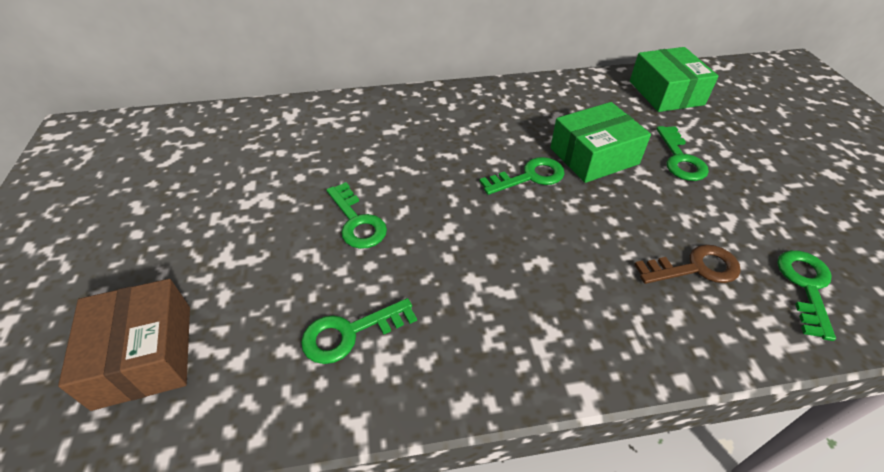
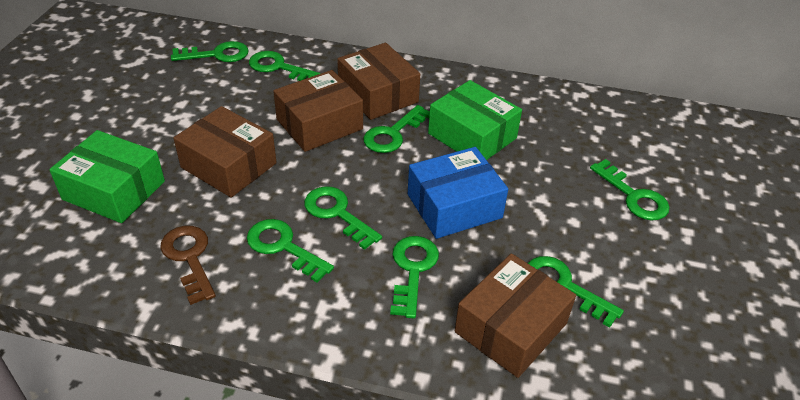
blue box: none = 0 -> [408,147,508,239] = 1
brown box: [58,279,190,411] = 1 -> [173,106,277,198] [273,70,363,152] [337,43,420,120] [455,253,576,378] = 4
green key: [301,298,417,364] [326,182,387,249] [479,157,565,195] [656,126,709,181] [777,250,836,341] = 5 -> [171,41,248,62] [247,219,334,283] [249,51,320,81] [304,186,382,250] [363,105,430,153] [390,236,439,318] [528,256,624,328] [590,159,670,220] = 8

